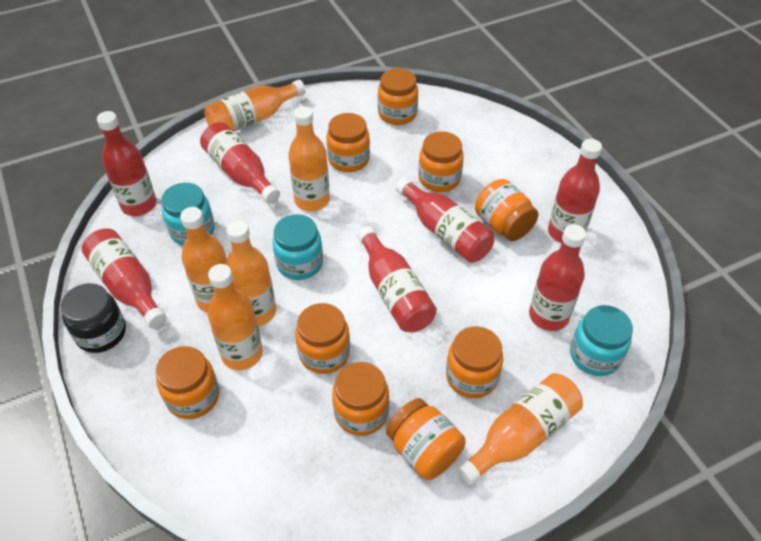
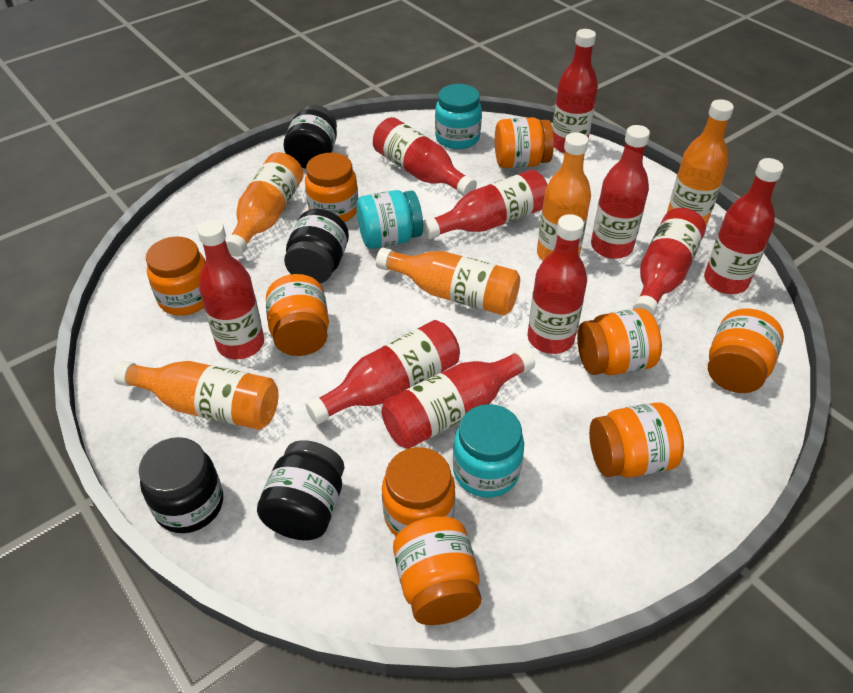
black jar: [60,283,126,353] = 1 -> [139,437,223,533] [257,440,344,540] [284,105,337,169] [284,209,349,283] = 4
orange bottle: [180,207,227,313] [204,80,306,132] [208,264,263,370] [225,220,276,326] [288,106,330,211] [457,373,583,486] = 6 -> [113,361,278,430] [226,152,304,257] [376,248,520,315] [537,132,591,261] [667,99,734,225] = 5
red bottle: [82,228,166,329] [97,111,157,216] [200,122,280,204] [357,226,437,332] [396,177,494,263] [529,224,586,331] [548,139,602,243] = 7 -> [197,220,264,359] [306,320,460,425] [373,117,477,196] [381,347,535,449] [423,170,547,240] [528,214,587,354] [552,29,598,153] [591,125,650,259] [633,208,706,316] [704,158,784,294] = 10

